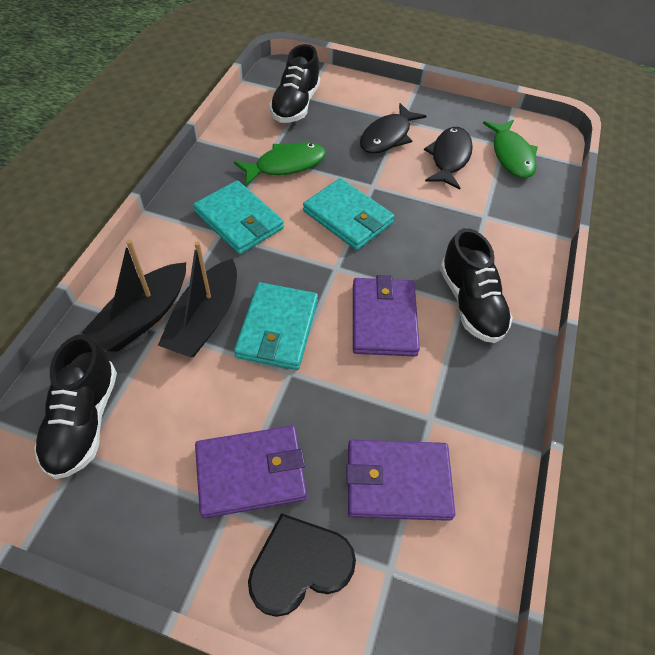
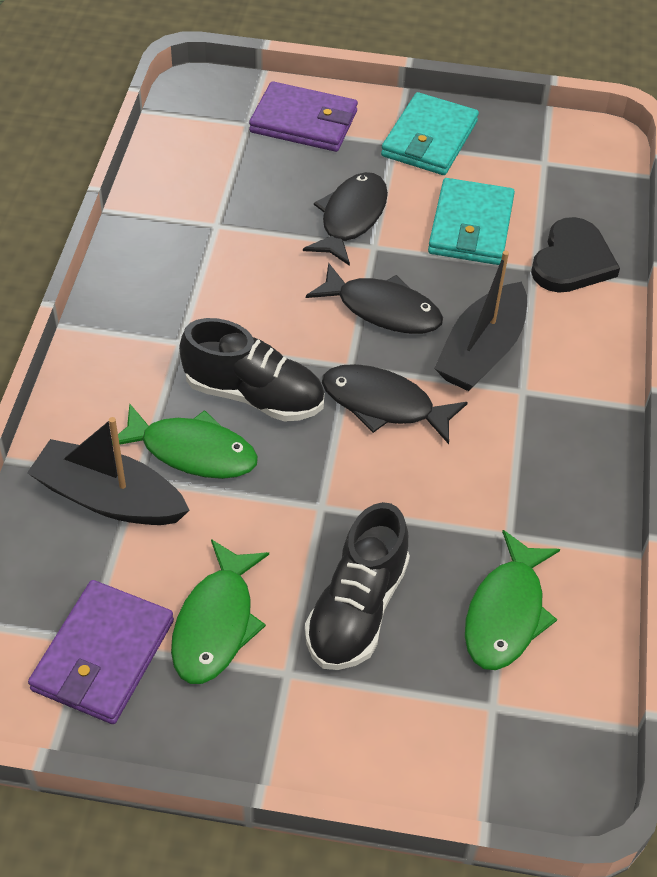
black fish: [360,103,426,153] [424,127,473,190] = 2 -> [303,172,388,266] [306,263,443,334] [322,364,468,444] = 3
black shoe: [34,334,117,479] [269,44,320,123] [440,228,513,343] = 3 -> [179,318,324,422] [305,502,410,670] = 2
green fish: [234,142,326,186] [483,120,538,178] = 2 -> [112,403,258,479] [171,539,269,684] [465,530,560,670] = 3
purple wallet: [195,426,307,518] [346,440,455,521] [353,275,420,356] = 3 -> [28,580,174,724] [249,81,358,152] = 2
turquoise wallet: [193,180,284,254] [234,282,318,370] [303,178,394,250] = 3 -> [381,92,479,175] [428,178,515,265] = 2

